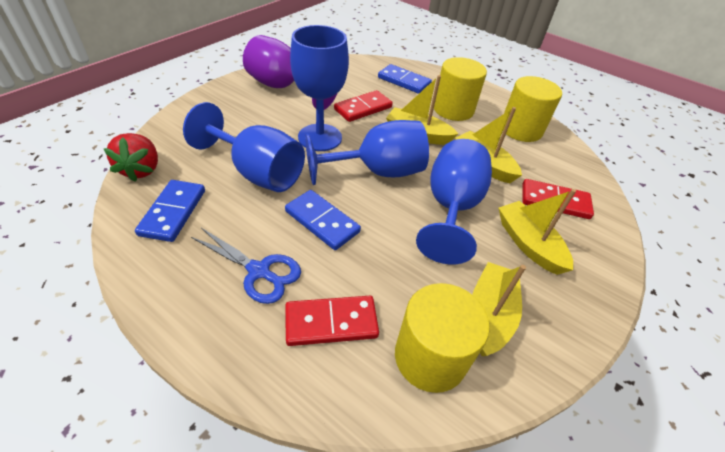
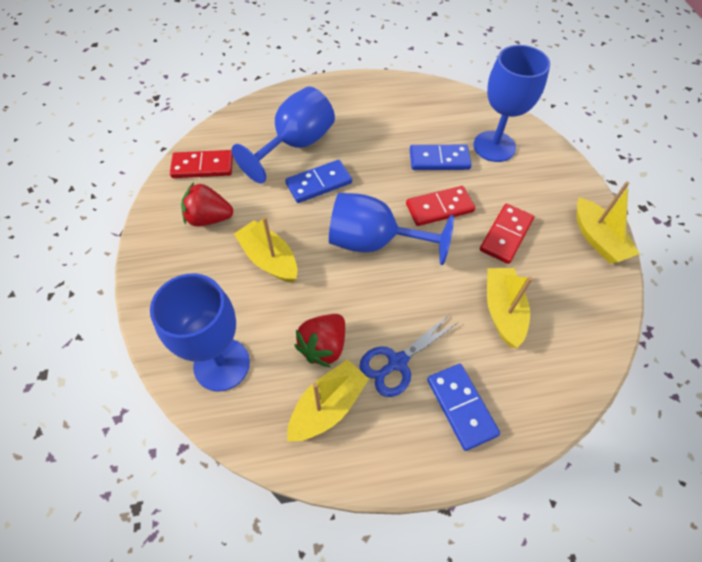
purple goblet: [243,35,337,110] = 1 -> none = 0
red strawberry: [104,133,158,182] = 1 -> [181,182,233,227] [294,314,345,368] = 2
yellow cylinder: [395,283,490,393] [434,57,487,121] [503,76,562,142] = 3 -> none = 0

